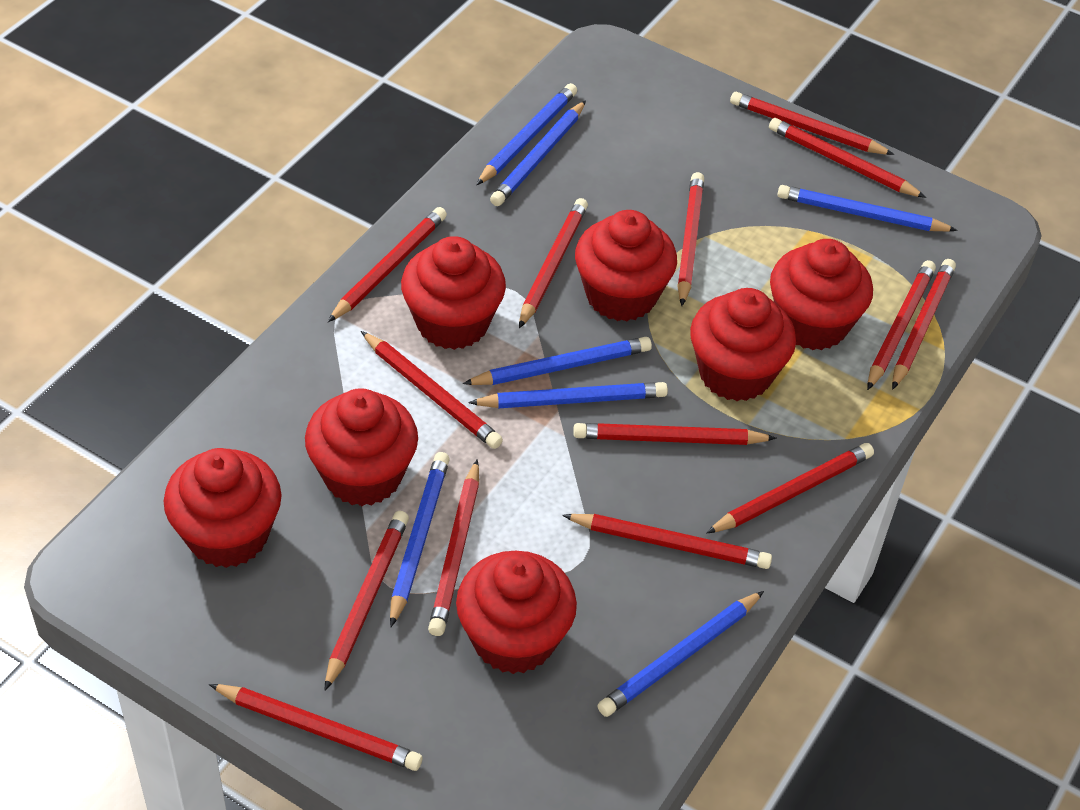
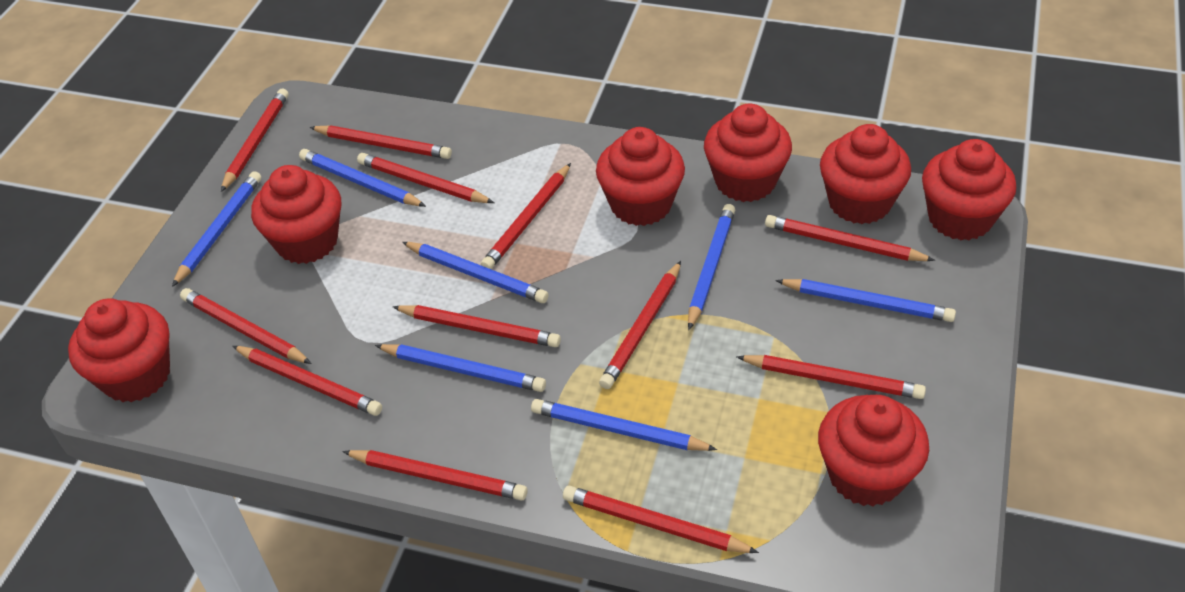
red pencil: [209,684,423,771] [324,511,409,691] [328,207,447,322] [361,331,503,449] [428,459,479,636] [519,198,588,328] [562,514,772,569] [573,423,777,445] [677,172,704,306] [706,443,874,533] [730,92,894,155] [769,118,926,198] [867,260,936,390] [892,259,956,390] = 14 -> [180,288,312,364] [221,88,288,192] [232,346,382,416] [309,126,452,159] [342,450,527,500] [357,153,494,203] [392,305,561,347] [481,163,571,269] [563,486,759,553] [599,261,681,389] [736,355,926,399] [765,215,935,261] = 12

